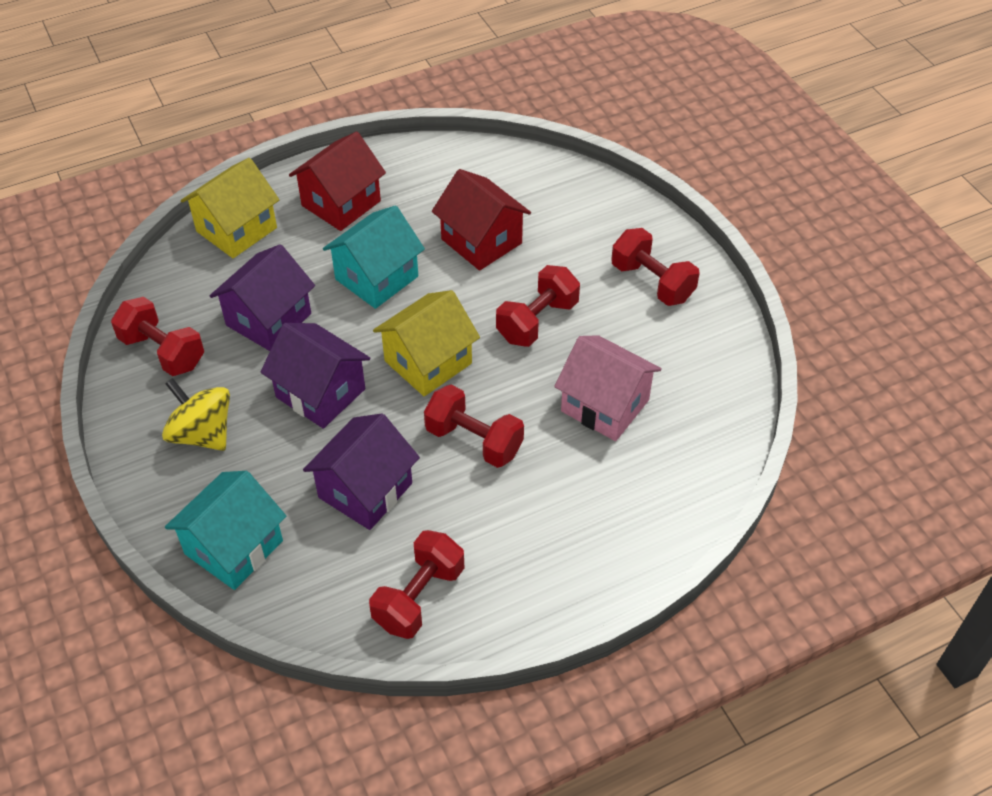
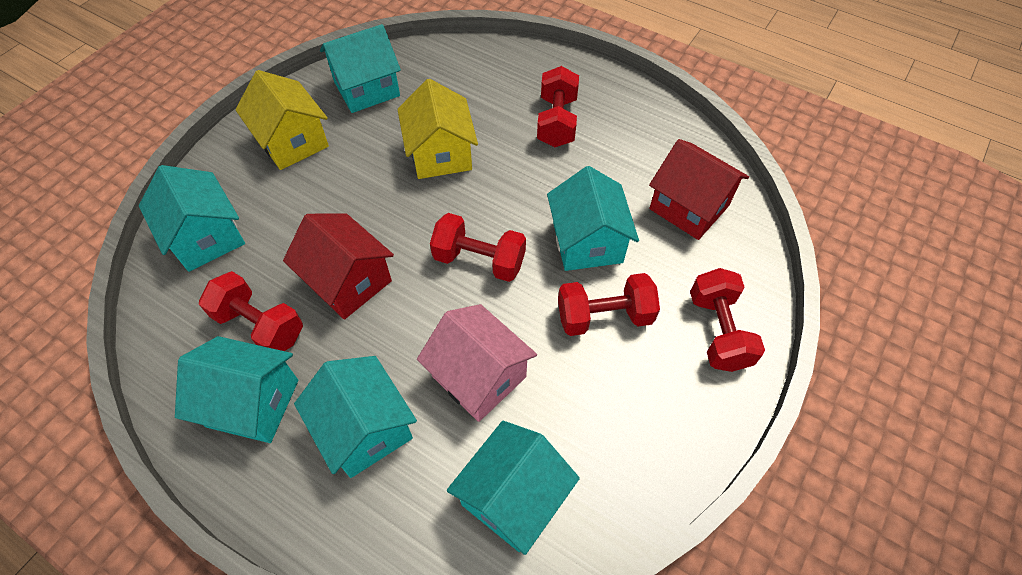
purple house: [210,244,315,351] [261,323,371,429] [303,414,420,530] = 3 -> none = 0
turquoise house: [165,471,286,590] [323,205,425,309] = 2 -> [139,165,245,272] [175,336,298,443] [294,356,417,478] [320,24,401,113] [447,421,580,555] [547,166,639,271] = 6
yellow spinning top: [162,378,230,451] = 1 -> none = 0

